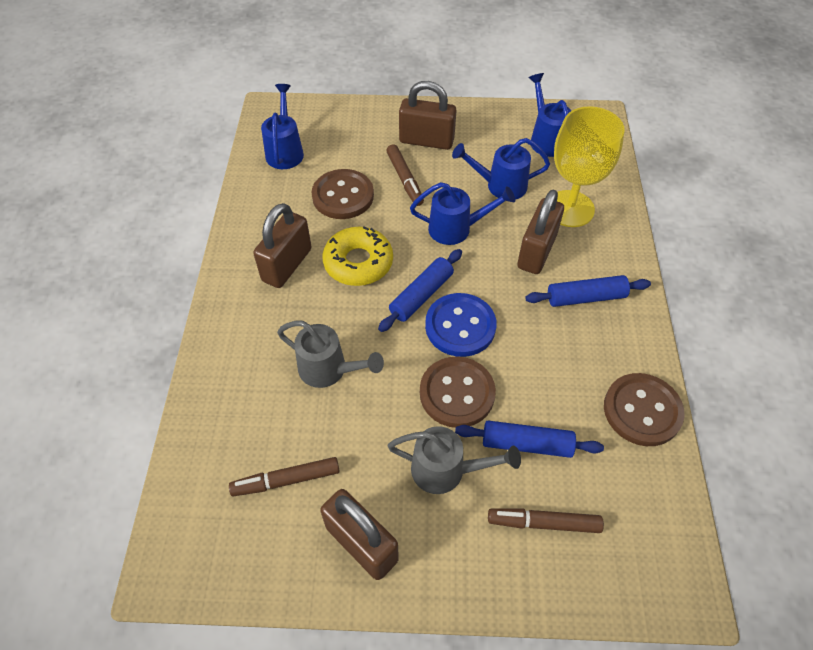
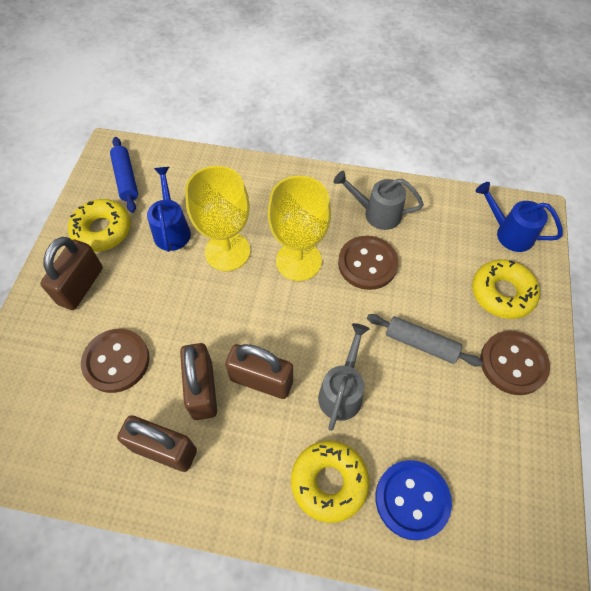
blue rolling pin: [378,249,462,332] [455,421,604,458] [525,275,651,307] = 3 -> [110,137,138,213] = 1
blue watering can: [261,84,304,169] [410,182,515,245] [452,138,550,200] [529,73,571,157] = 4 -> [147,167,191,252] [475,182,563,252] = 2
brown marker: [229,457,340,496] [386,144,424,206] [488,508,604,533] = 3 -> none = 0
grey rolling pin: none = 0 -> [367,314,483,366] = 1
yellow donut: [322,226,393,286] = 1 -> [68,199,131,252] [291,441,369,523] [472,259,540,319] = 3
yellow goblet: [554,106,625,227] = 1 -> [185,166,250,271] [268,176,331,281] = 2

